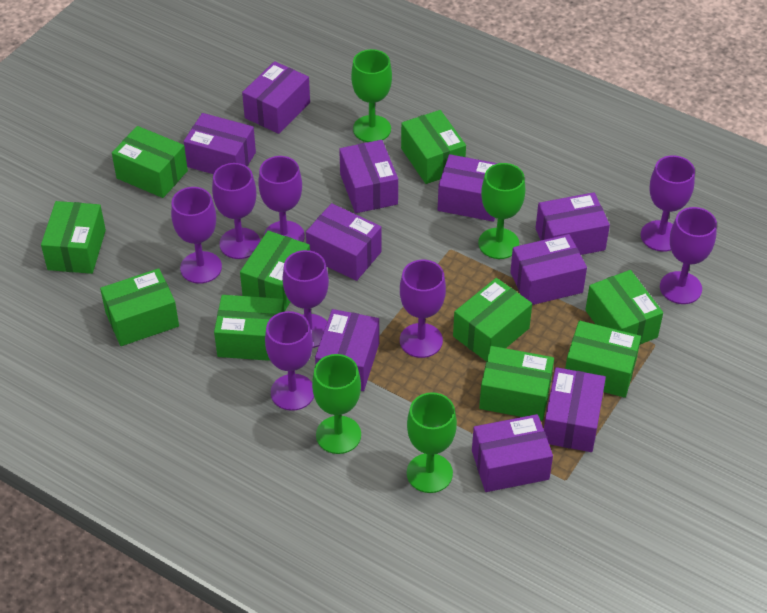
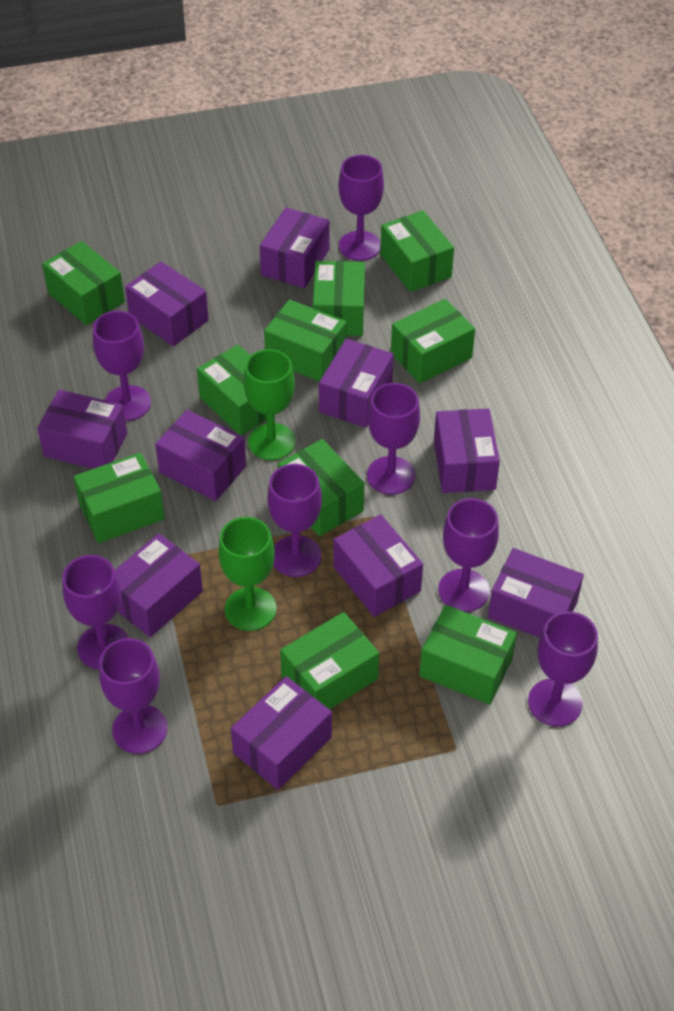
green goblet: [312,354,361,454] [351,49,392,142] [407,392,457,493] [478,163,525,259] = 4 -> [218,517,277,631] [244,349,296,460] = 2

